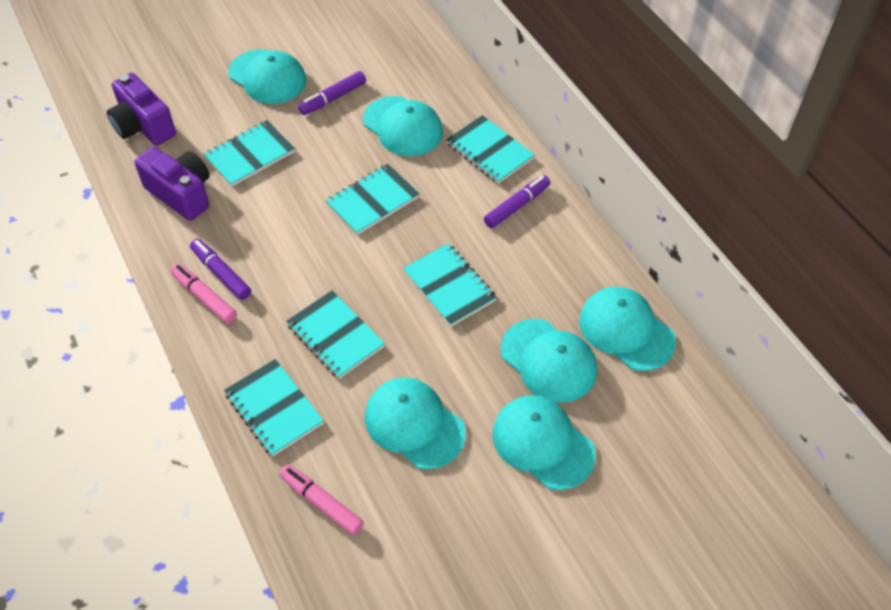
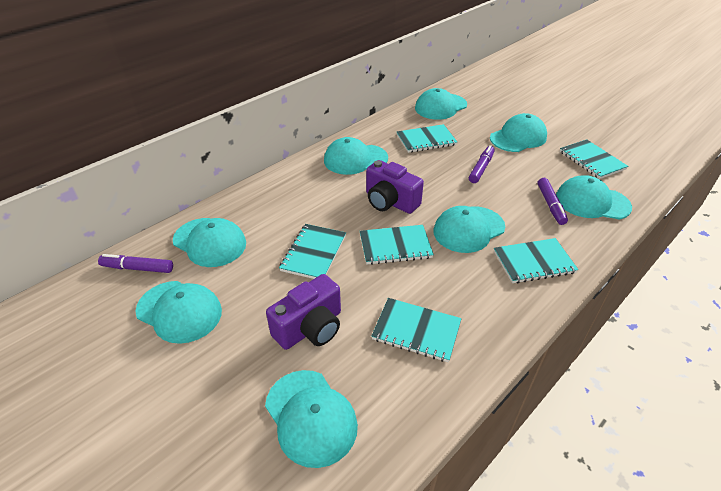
pink marker: [171,264,237,324] [279,464,364,536] = 2 -> none = 0
turquoise cap: [228,49,307,104] [363,96,443,156] [365,377,466,469] [492,395,596,490] [500,319,597,403] [579,287,676,371] = 6 -> [135,281,222,344] [173,218,246,267] [265,370,358,468] [324,137,388,175] [415,88,467,120] [433,206,505,253] [490,113,547,152] [556,175,632,220] = 8

